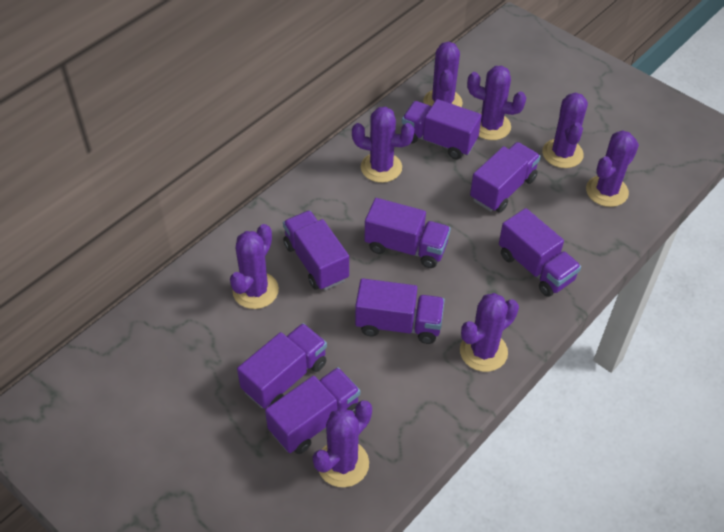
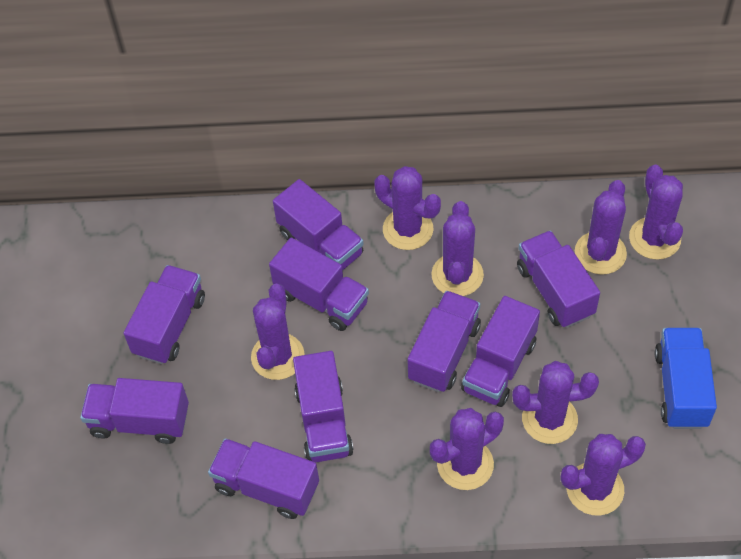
blue truck: none = 0 -> [655,328,717,429] = 1
purple truck: [237,323,327,409] [265,367,360,454] [283,210,349,290] [355,278,445,344] [365,198,451,268] [402,99,482,160] [470,142,541,213] [499,208,581,297] = 8 -> [80,378,189,444] [123,265,205,364] [208,438,319,519] [269,237,369,331] [273,179,364,271] [293,351,354,462] [408,291,481,392] [461,296,540,407] [517,230,600,328] = 9

